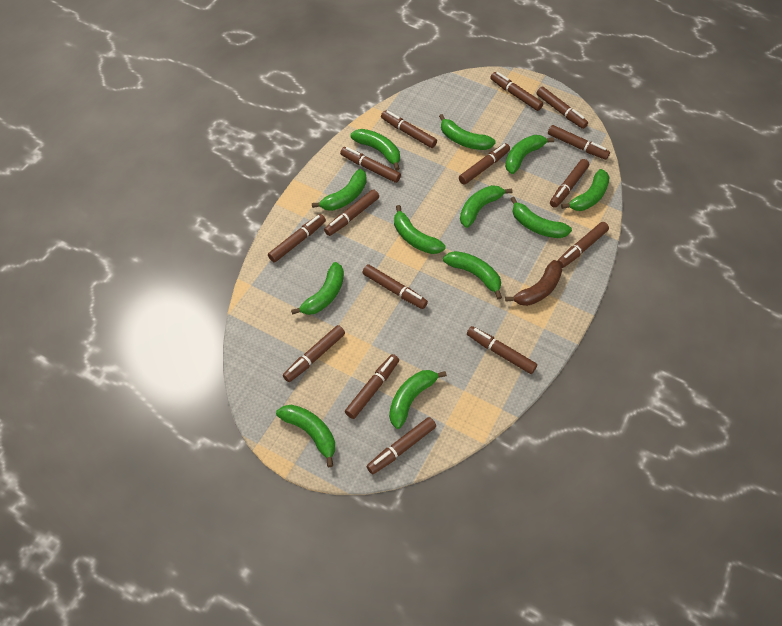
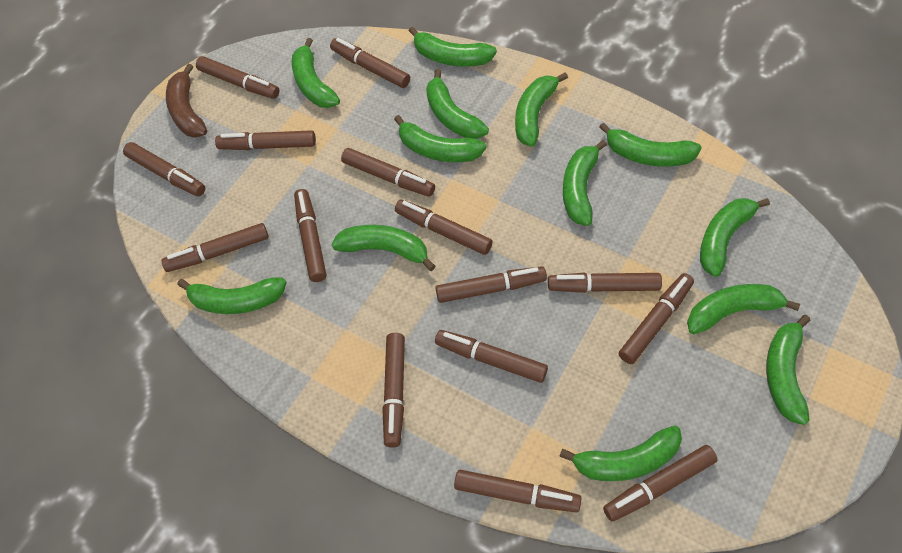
green banana: [276,405,335,467] [291,262,344,315] [312,169,366,211] [350,129,400,171] [389,370,447,429] [394,205,446,254] [439,114,496,150] [443,251,502,299] [460,185,512,228] [505,135,554,174] [511,197,572,238] [561,169,610,211] = 12 -> [177,277,287,314] [292,38,340,108] [331,225,436,271] [394,115,486,162] [409,27,497,67] [426,69,489,139] [515,72,568,147] [559,426,682,481] [563,140,607,226] [599,122,702,167] [687,284,800,334] [700,198,770,277] [766,315,811,425] = 13

